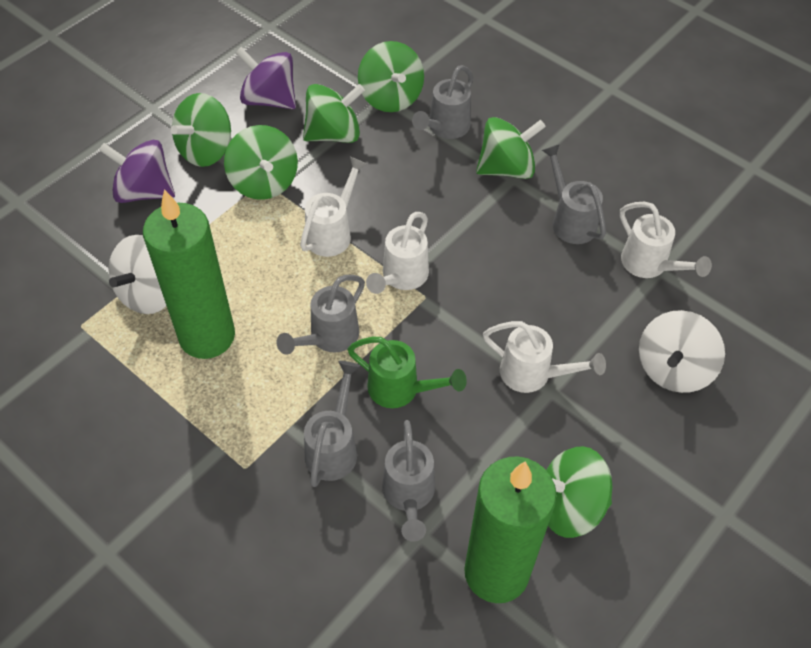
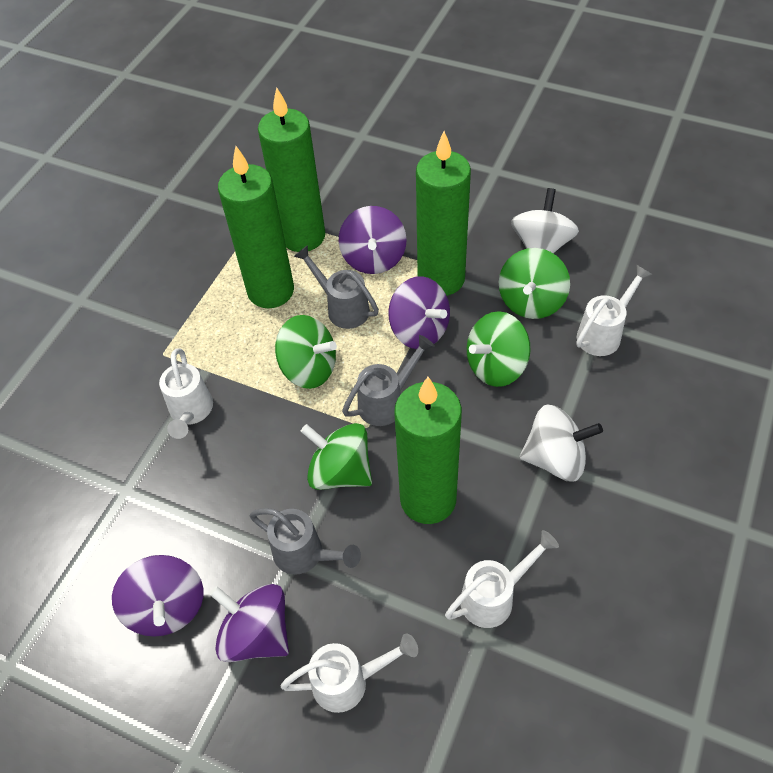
green candle: [143,189,235,359] [464,457,557,603] = 2 -> [218,146,294,308] [258,87,325,252] [394,377,462,524] [416,131,471,296] = 4
green spinning top: [171,93,231,167] [224,125,298,200] [303,84,365,143] [358,41,424,112] [476,117,546,179] [546,446,612,538] = 6 -> [275,315,337,389] [301,423,372,490] [467,311,531,387] [499,248,570,319] = 4
green watering can: [348,337,467,408] = 1 -> none = 0
grey watering can: [277,275,365,355] [304,361,360,487] [382,420,435,542] [412,65,474,139] [542,144,606,244] = 5 -> [250,508,361,575] [294,245,379,329] [342,335,435,426] = 3
purple spinning top: [99,140,175,203] [235,47,296,109] = 2 -> [112,555,203,637] [210,584,289,662] [339,206,407,274] [388,276,450,349] = 4

